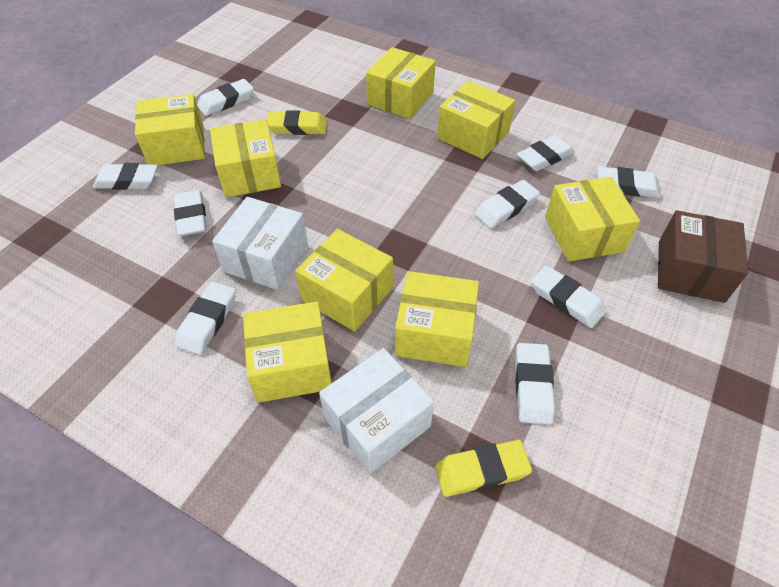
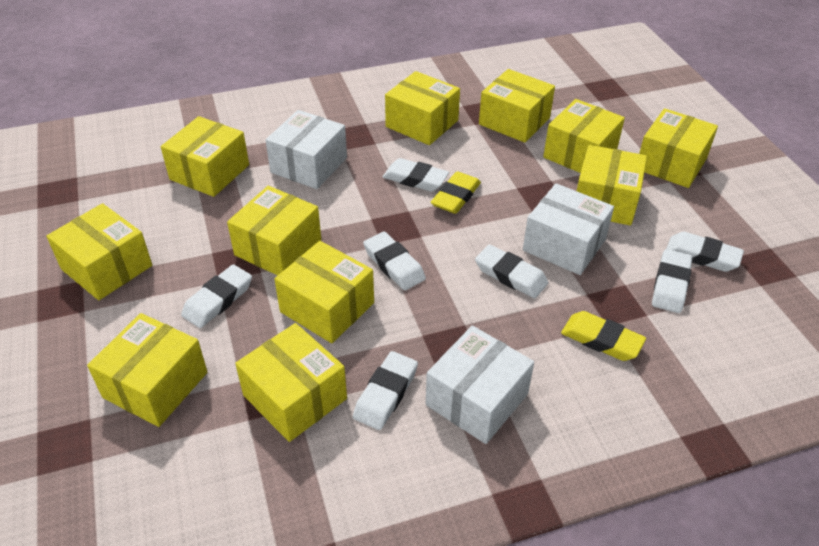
brown box: [658,210,748,303] = 1 -> none = 0
white box: [212,197,308,290] [319,348,434,474] = 2 -> [265,110,347,189] [426,325,534,444] [523,183,614,275] = 3
white eraser: [93,163,158,190] [174,190,207,236] [175,282,236,355] [197,79,254,116] [475,180,540,228] [515,343,555,424] [517,135,574,171] [531,265,606,328] [598,166,661,198] = 9 -> [181,265,252,328] [353,351,418,430] [363,231,426,291] [383,158,449,192] [475,245,548,298] [652,249,692,313] [666,231,744,272] = 7
yellow box: [135,94,205,165] [210,119,281,197] [243,302,332,403] [295,229,393,332] [366,47,436,119] [395,271,479,367] [437,81,515,159] [545,177,640,262] = 8 -> [46,203,152,300] [87,313,207,427] [161,116,249,197] [227,186,321,275] [235,323,347,442] [274,241,374,343] [385,71,460,145] [479,69,555,143] [543,99,625,173] [577,145,647,226] [639,108,718,188] = 11

